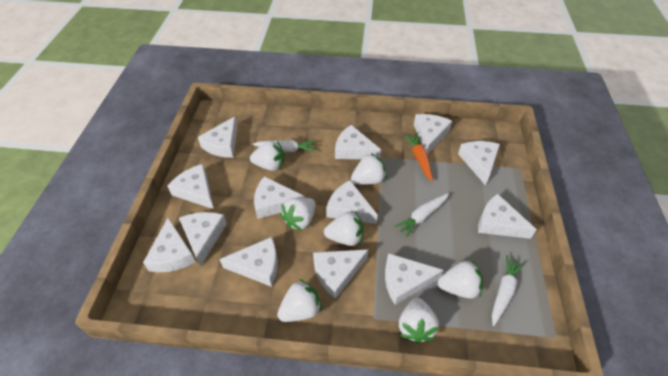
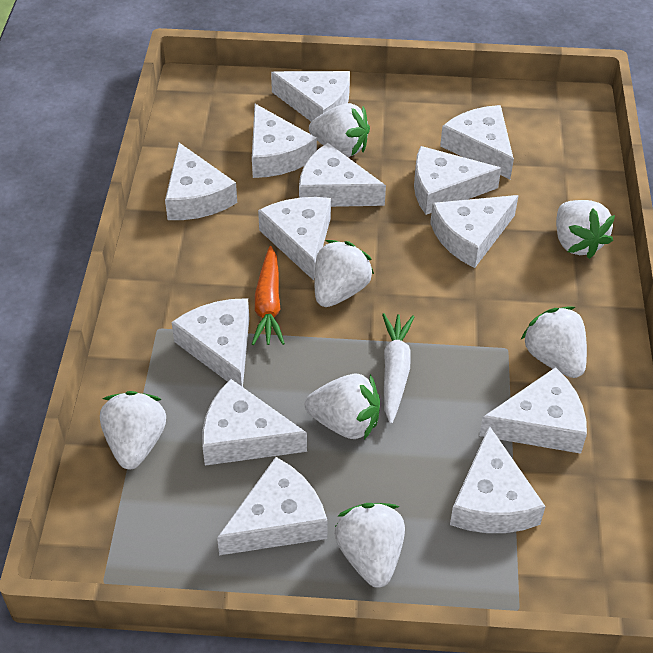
white carrot: [252,140,316,152] [394,193,449,238] [492,255,525,326] = 3 -> [382,313,414,424] = 1

